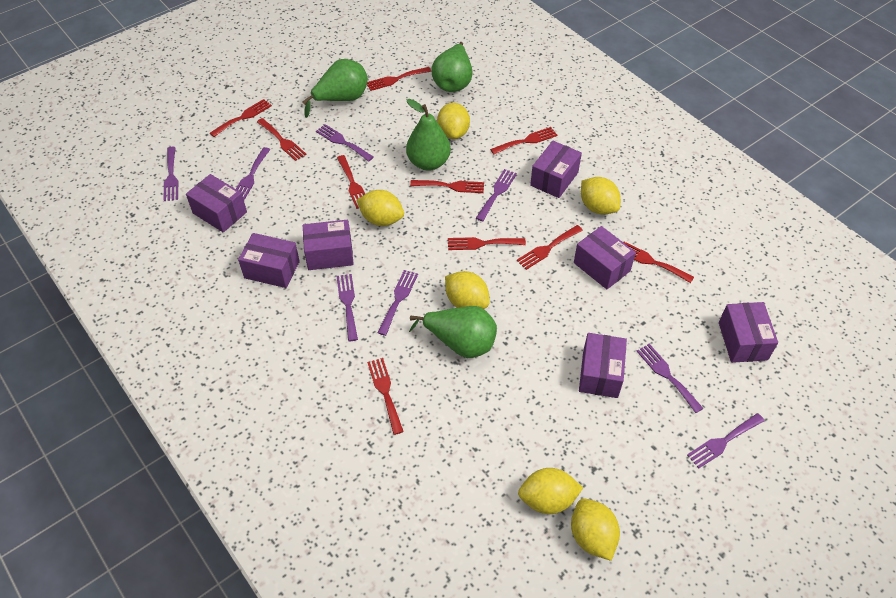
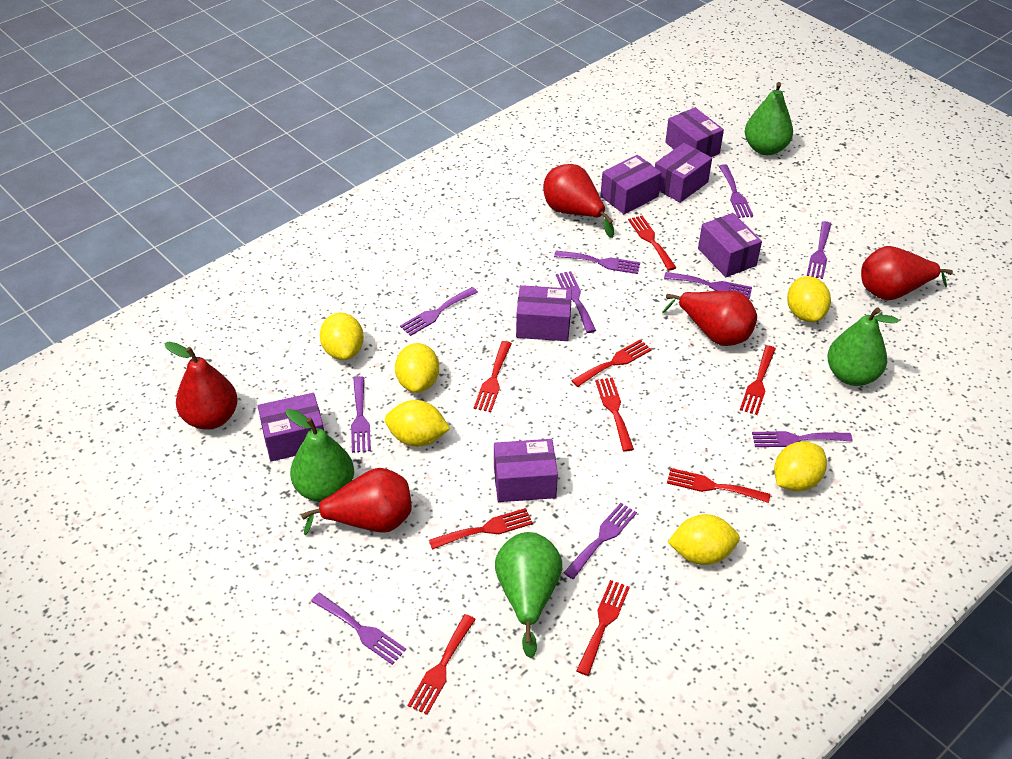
purple fork: [163,147,178,201] [236,147,271,200] [316,124,374,161] [337,274,358,341] [377,270,418,336] [476,169,517,221] [637,344,704,413] [687,413,765,468] = 8 -> [311,593,406,665] [351,376,371,453] [400,287,478,336] [554,251,640,274] [556,271,596,333] [564,503,637,579] [664,272,752,299] [719,164,753,218] [752,431,852,447] [807,221,831,279] = 10
red fork: [210,99,272,137] [257,118,307,161] [337,155,365,209] [367,67,431,91] [367,358,404,435] [410,180,484,193] [448,237,526,250] [490,127,557,154] [517,225,583,270] [623,242,694,283] = 10 -> [408,614,476,715] [429,508,533,550] [474,341,512,412] [571,339,652,387] [576,580,630,676] [595,377,634,452] [628,216,677,271] [667,468,770,503] [740,345,776,415] = 9
red pear: none = 0 -> [164,342,238,430] [301,468,412,535] [543,164,614,238] [662,291,757,346] [861,246,953,300] = 5

